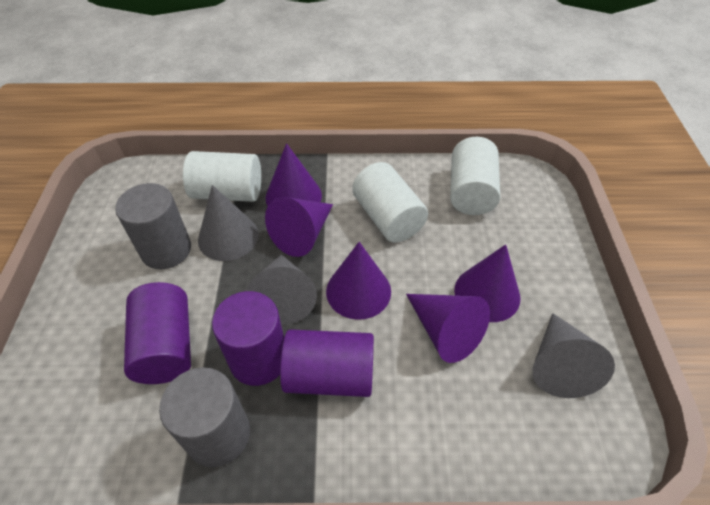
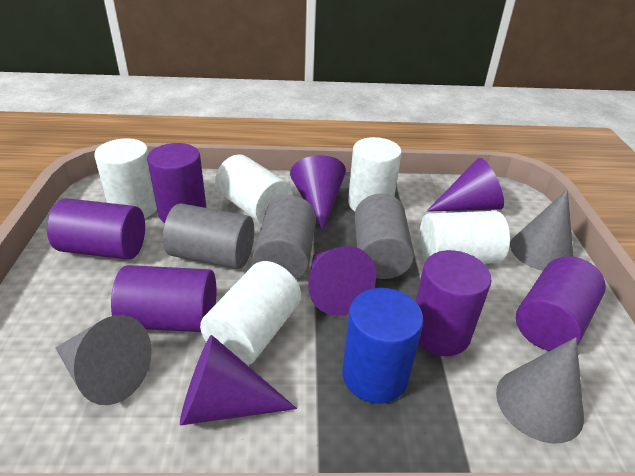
blue cylinder: none = 0 -> [342,288,423,404] = 1
grey cylinder: [115,183,191,269] [159,367,250,467] = 2 -> [163,203,254,269] [253,195,316,279] [355,194,414,279] = 3
purple cone: [265,197,333,257] [266,143,322,206] [326,242,391,320] [406,294,490,363] [454,244,520,322] = 5 -> [180,335,297,426] [290,155,346,232] [308,246,376,315] [427,158,504,212] = 4
purple cylinder: [124,282,191,384] [212,291,284,386] [280,329,374,397] = 3 -> [47,198,145,260] [111,265,216,332] [147,143,207,223] [415,250,492,356] [516,256,606,351] = 5
white cylinder: [183,151,261,202] [352,162,428,243] [450,137,500,215] = 3 -> [94,138,157,218] [200,261,301,366] [215,154,292,223] [348,137,402,211] [419,211,510,264] = 5

